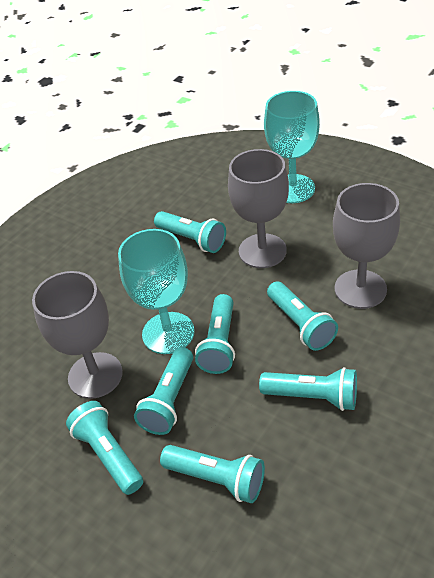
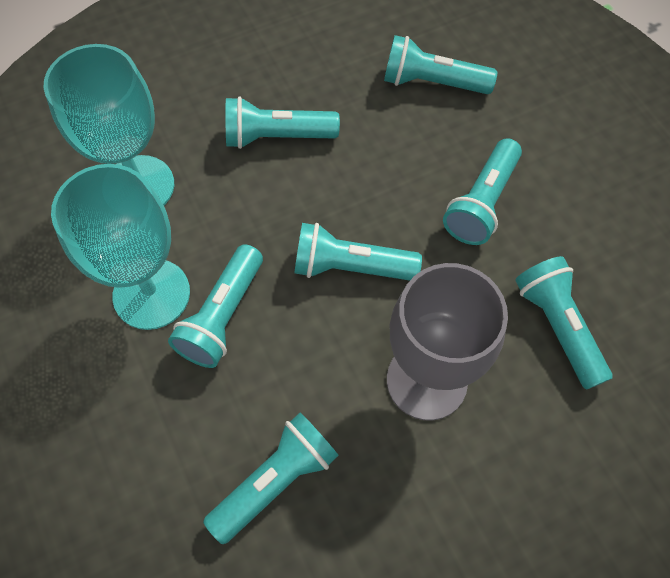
grey goblet: [32,271,123,399] [228,149,289,268] [333,183,400,309] = 3 -> [387,263,508,421] = 1

